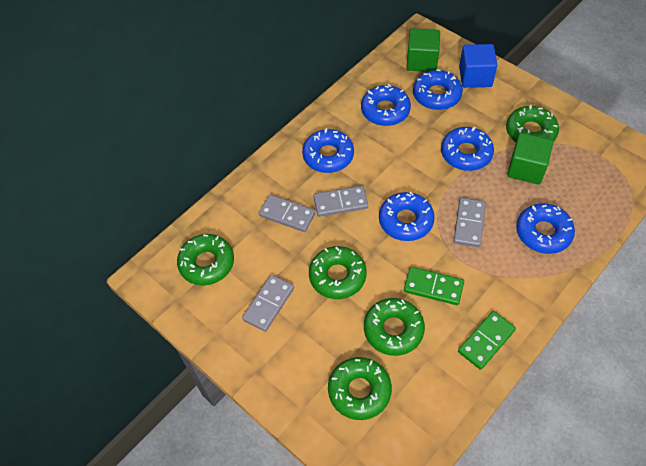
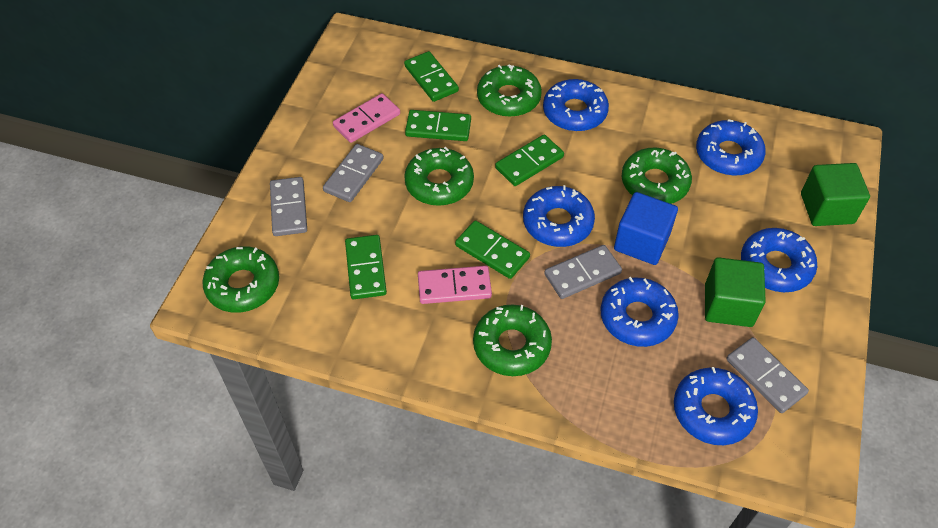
green domino: [404,267,464,305] [458,311,516,370] = 2 -> [345,235,387,299] [404,51,459,102] [405,110,471,141] [455,220,530,279] [495,135,564,186] = 5
pink domino: none = 0 -> [333,93,400,143] [418,266,492,304] = 2

